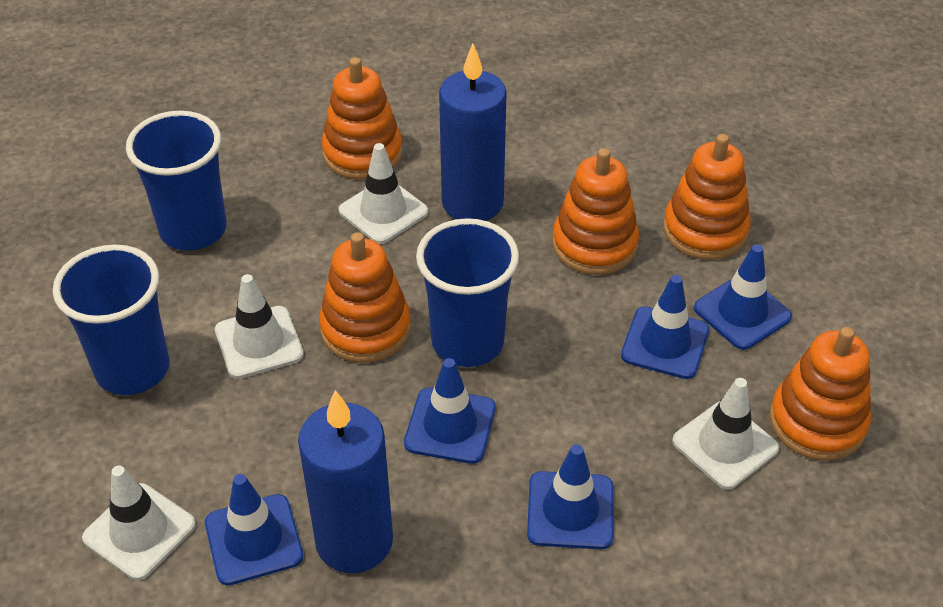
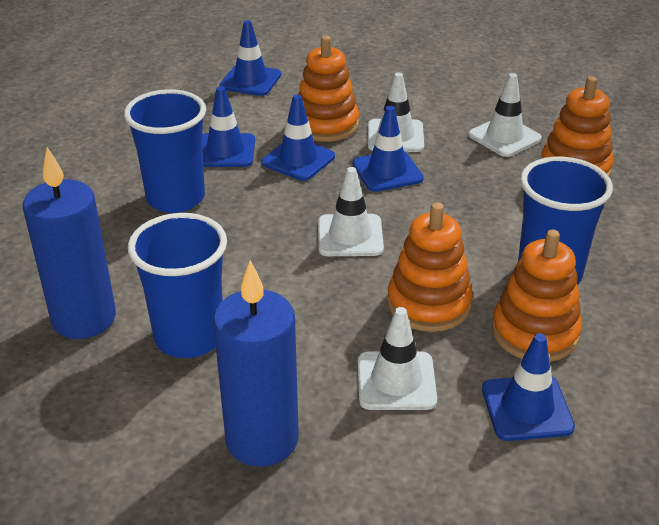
orange stacking toy: [319,232,411,363] [322,57,402,180] [552,148,639,275] [663,134,751,260] [769,327,871,461] = 5 -> [298,36,359,142] [387,202,473,332] [492,230,582,362] [541,76,613,177] = 4

